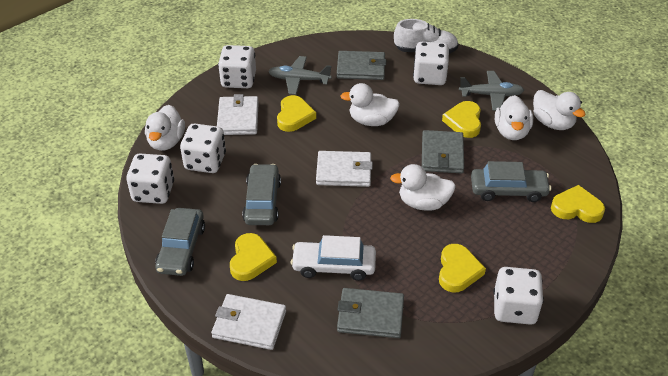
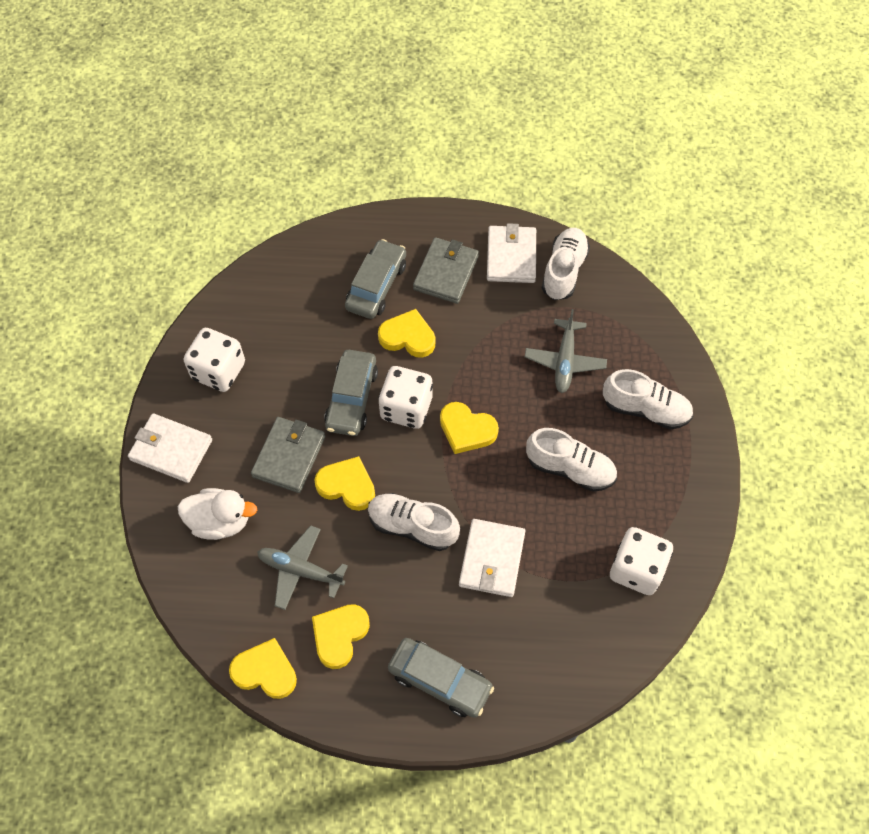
grey wallet: [337,51,386,80] [337,288,404,338] [422,130,464,173] = 3 -> [251,417,325,493] [413,237,479,304] = 2
white car: [291,235,376,281] = 1 -> none = 0
white dice: [126,154,174,204] [180,124,226,173] [218,45,256,88] [413,42,449,85] [493,267,544,325] = 5 -> [184,328,245,392] [378,366,433,429] [610,527,673,595] = 3
white duck: [145,105,185,151] [340,83,400,126] [390,164,456,211] [495,95,533,140] [533,90,586,130] = 5 -> [178,488,257,540] = 1
white shoe: [394,19,459,53] = 1 -> [368,493,460,551] [526,428,617,492] [542,228,590,300] [603,369,693,429] = 4

